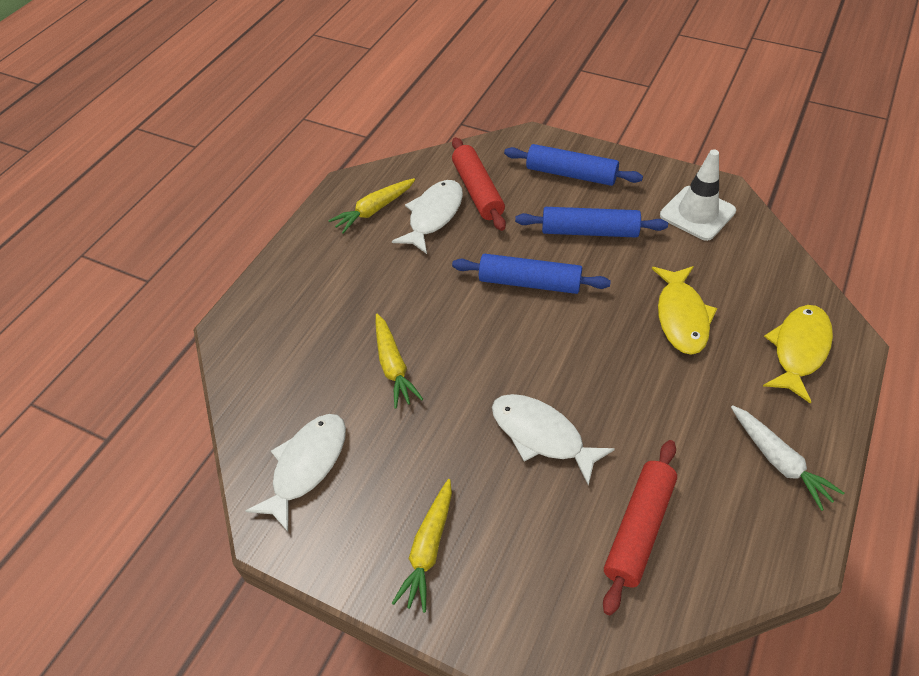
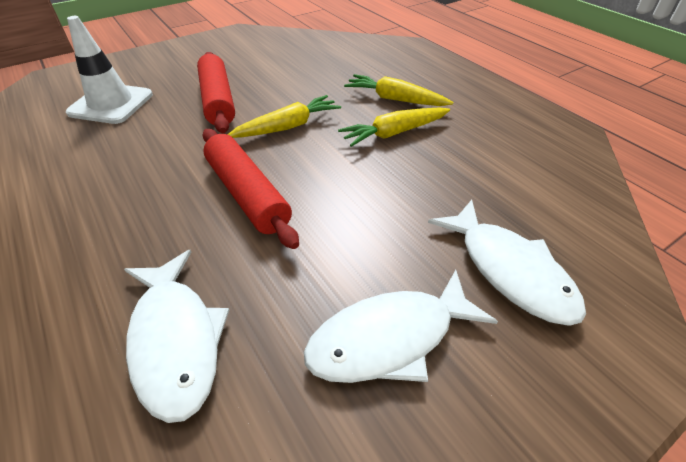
blue rolling pin: [452,254,611,294] [504,144,643,186] [515,207,668,238] = 3 -> none = 0
white carrot: [731,405,844,511] = 1 -> none = 0
yellow fish: [652,266,717,355] [763,305,833,404] = 2 -> none = 0

